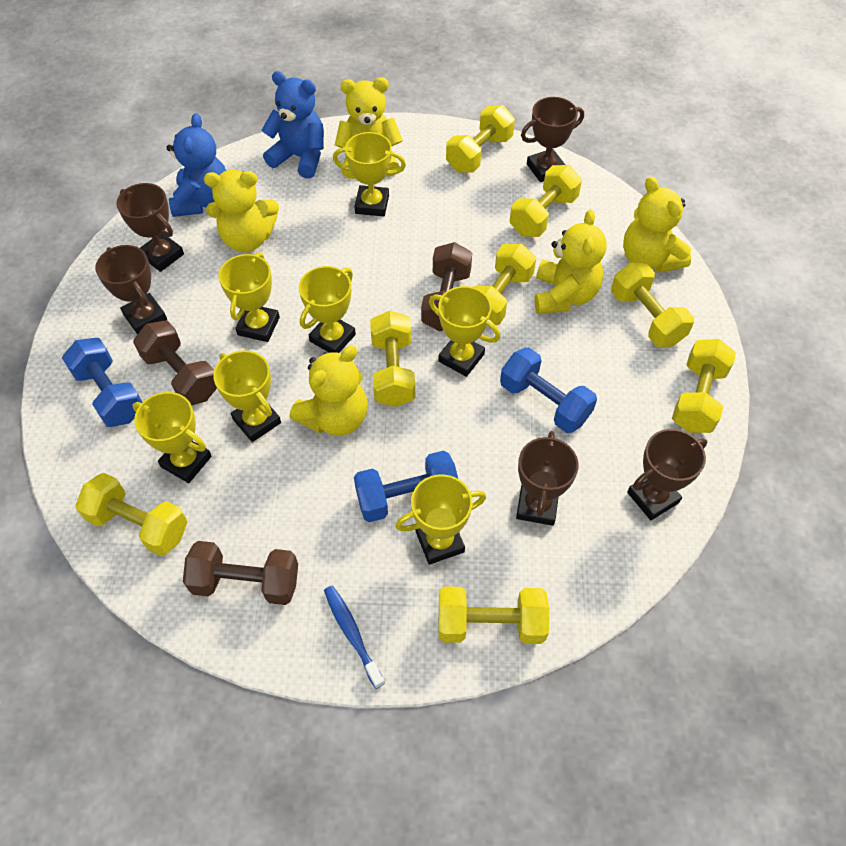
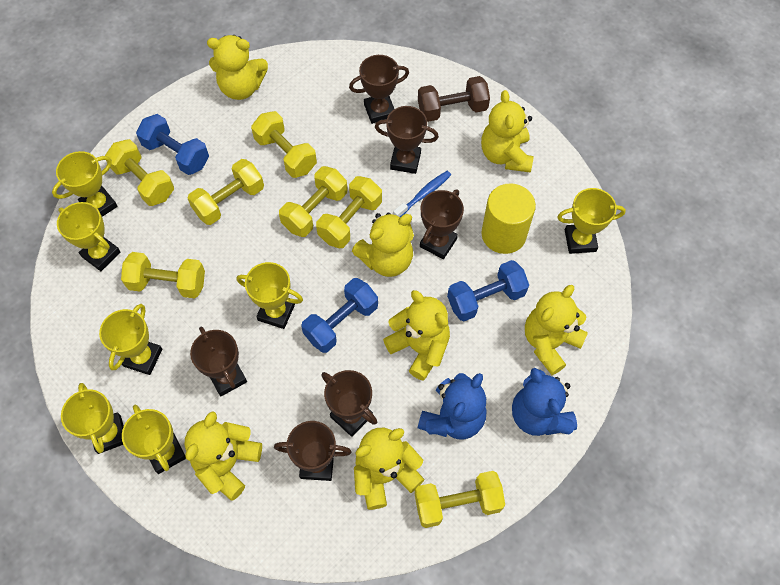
brown dumbbell: [133,321,217,405] [183,541,298,605] [421,242,472,331] = 3 -> [418,76,490,122] = 1
brown trophy: [95,245,167,335] [116,183,184,272] [516,431,579,526] [521,97,584,182] [627,429,707,520] = 5 -> [190,327,247,396] [274,421,352,481] [321,370,377,437] [349,55,409,124] [375,106,439,174] [420,189,464,259] = 6
yellow cylinder: none = 0 -> [481,183,536,254] = 1
yellow dumbbell: [75,473,188,556] [370,311,415,407] [439,586,549,644] [446,105,515,173] [472,244,536,325] [510,165,582,237] [611,263,694,347] [672,339,736,433] = 8 -> [105,139,174,206] [121,252,205,298] [188,159,264,225] [251,111,317,178] [279,166,347,237] [316,176,382,249] [415,471,505,528] = 7
yellow teddy bear: [204,170,279,252] [290,345,368,436] [335,77,403,179] [534,209,607,314] [623,177,691,273] = 5 -> [184,411,262,501] [207,35,268,100] [352,213,414,277] [354,428,425,510] [383,290,450,381] [481,90,534,173] [525,285,588,375] = 7

